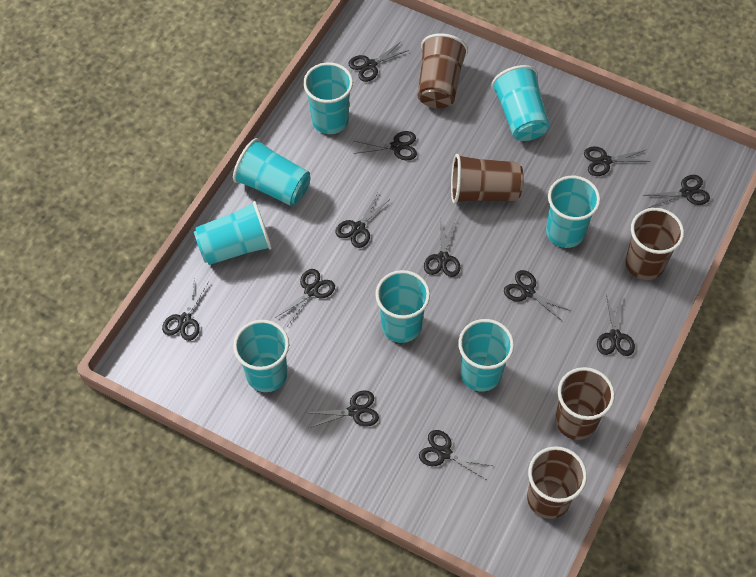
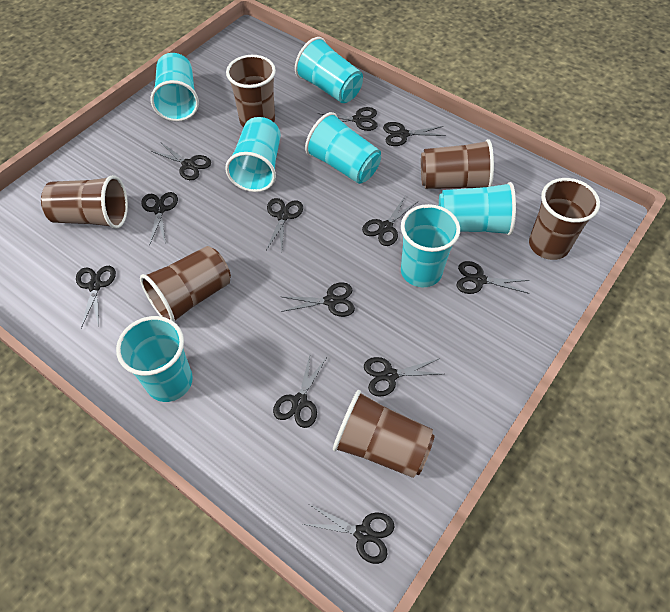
brown cup: [418,33,468,109] [451,154,523,204] [527,446,587,519] [555,367,615,440] [625,208,684,280] = 5 -> [41,175,128,229] [140,246,231,322] [226,55,276,128] [333,390,435,478] [421,139,494,189] [529,178,600,260] = 6
turquoise cup: [194,201,272,265] [233,138,311,206] [233,320,289,392] [303,62,353,134] [375,270,430,343] [458,319,514,391] [491,65,549,141] [546,176,600,248] = 8 -> [116,316,193,402] [151,53,199,122] [225,117,281,192] [295,37,363,103] [305,112,381,184] [401,204,460,287] [439,182,516,236] = 7

